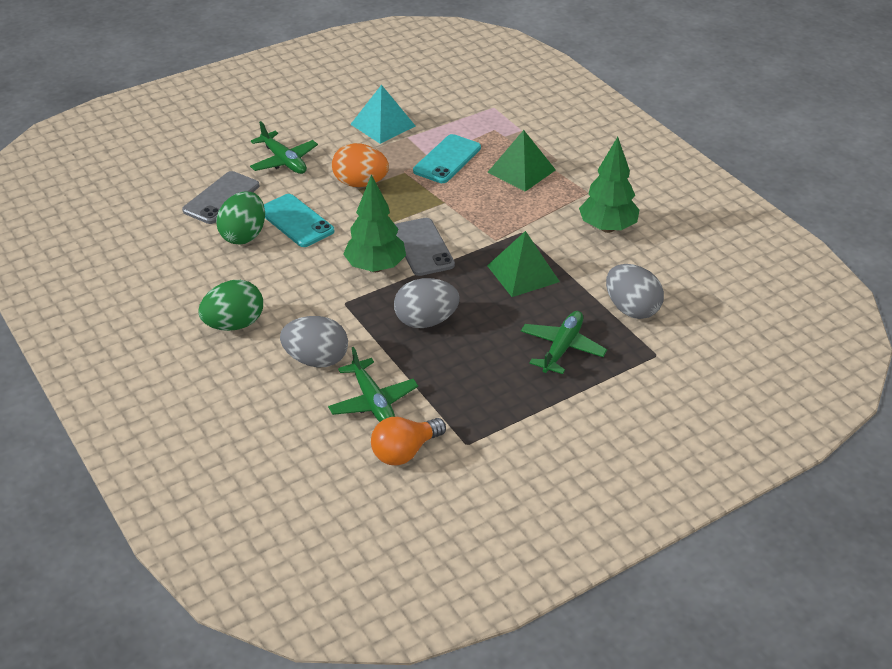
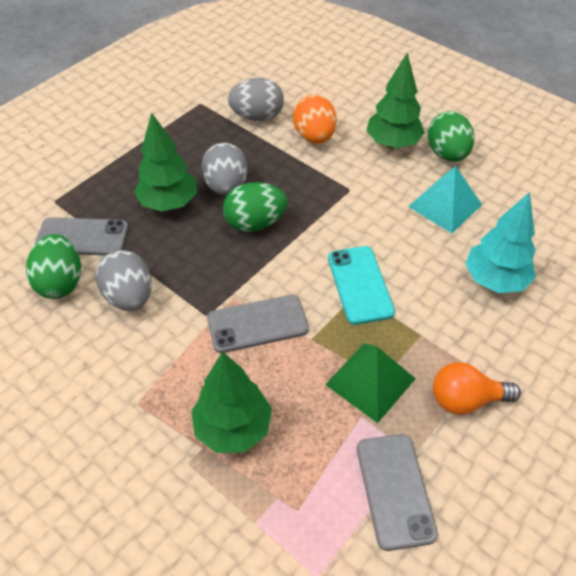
green egg: [198,280,263,331] [216,191,265,245] = 2 -> [26,234,81,299] [223,182,287,232] [427,111,474,162] = 3
green plane: [250,121,318,174] [328,347,418,422] [521,311,607,374] = 3 -> none = 0
green pyramid: [487,130,556,192] [487,231,560,297] = 2 -> [325,343,416,423] = 1
green tree: [343,175,406,272] [579,137,639,233] = 2 -> [134,112,197,212] [191,352,272,453] [366,53,425,148] = 3
grey phone: [182,171,259,224] [395,218,455,276] = 2 -> [34,217,128,256] [207,295,309,353] [357,434,438,551] = 3
turquoise phone: [264,194,335,247] [413,134,481,183] = 2 -> [328,246,395,325] = 1
turquoise tree: none = 0 -> [465,192,536,293] = 1

